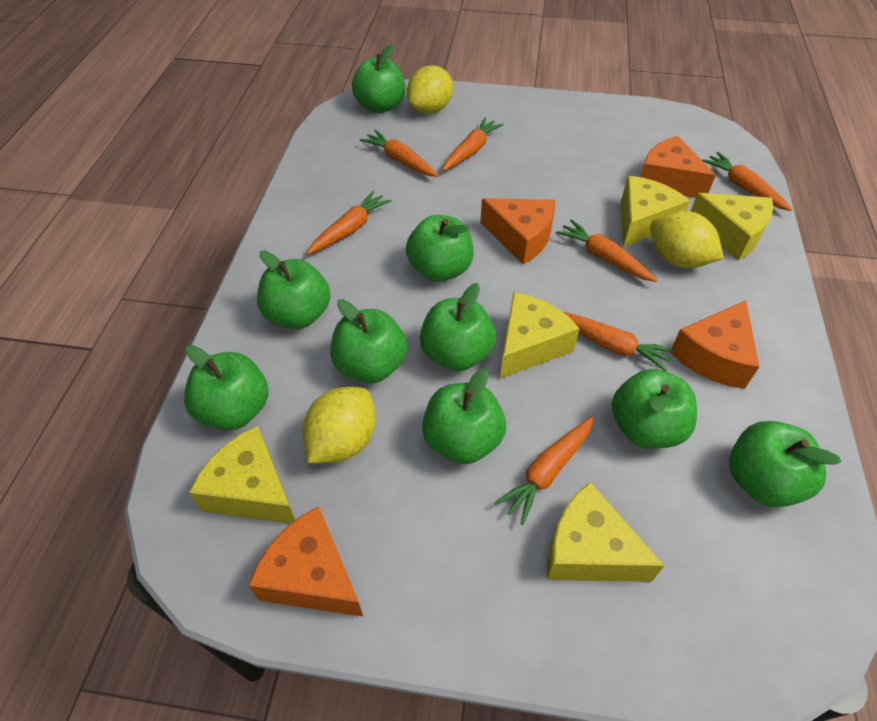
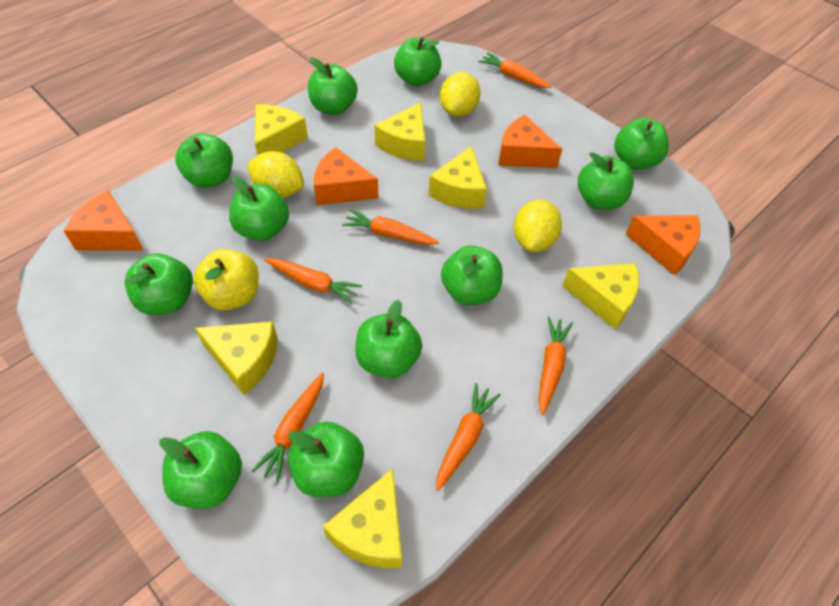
green apple: [184,345,268,431] [257,250,331,329] [330,299,407,383] [352,45,405,113] [406,215,474,282] [420,283,496,371] [422,368,506,464] [612,369,697,449] [729,421,841,507] = 9 -> [125,253,193,315] [159,431,242,509] [175,133,233,188] [229,176,289,241] [288,421,364,497] [308,57,358,115] [355,300,422,378] [394,37,441,86] [441,245,502,305] [578,152,634,210] [614,118,669,170] = 11
orange carrot: [307,191,391,254] [360,130,439,177] [443,117,504,171] [495,416,594,525] [556,219,658,282] [563,312,675,371] [702,152,793,211] = 7 -> [252,373,324,482] [264,258,362,304] [342,209,439,245] [436,383,501,491] [478,52,551,88] [539,316,573,415] = 6
yellow apple: none = 0 -> [193,249,259,310] = 1
yellow cheese: [189,426,295,523] [500,292,580,379] [547,482,664,582] [621,176,690,247] [690,193,773,260] = 5 -> [195,321,278,395] [255,105,308,155] [323,468,402,568] [375,102,425,161] [429,146,487,209] [562,263,639,330] = 6

